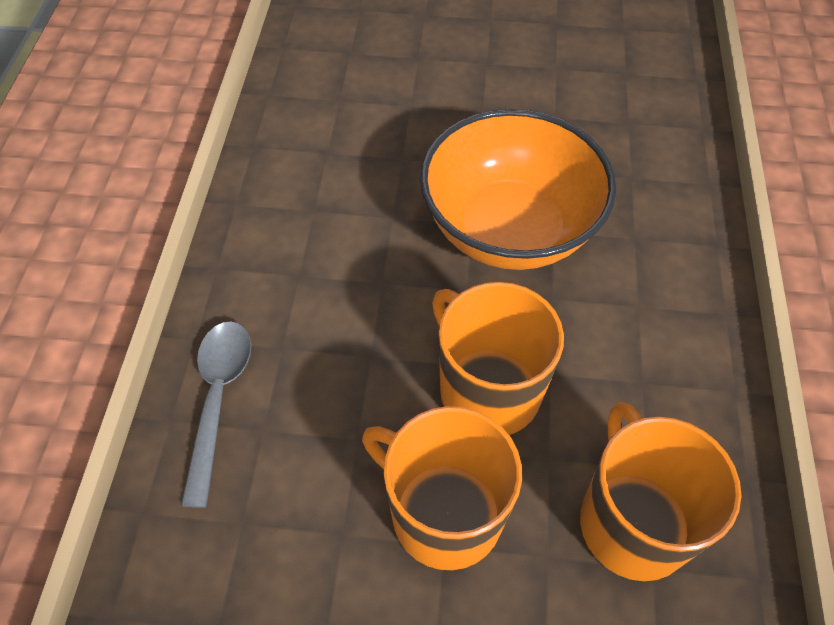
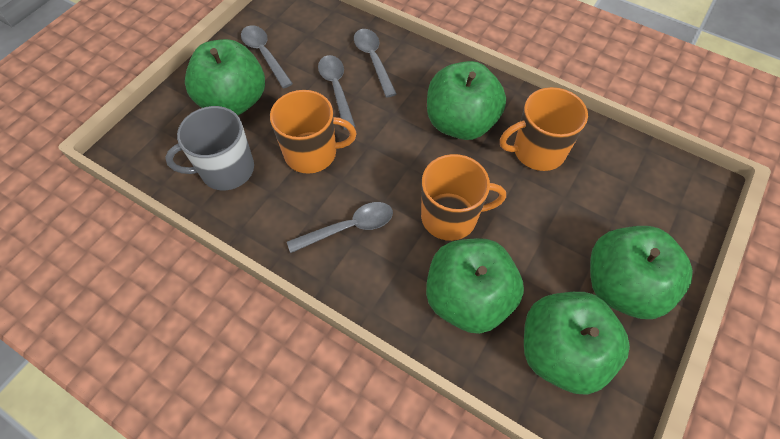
green apple: none = 0 -> [185,39,265,115] [426,238,524,334] [427,61,506,140] [524,292,630,395] [590,226,693,319] = 5
grey mug: none = 0 -> [165,106,254,190] = 1
grey spoon: [181,321,251,508] = 1 -> [241,25,293,88] [287,202,393,253] [318,55,356,130] [354,29,397,98] = 4
orange bowl: [420,109,616,270] = 1 -> none = 0

